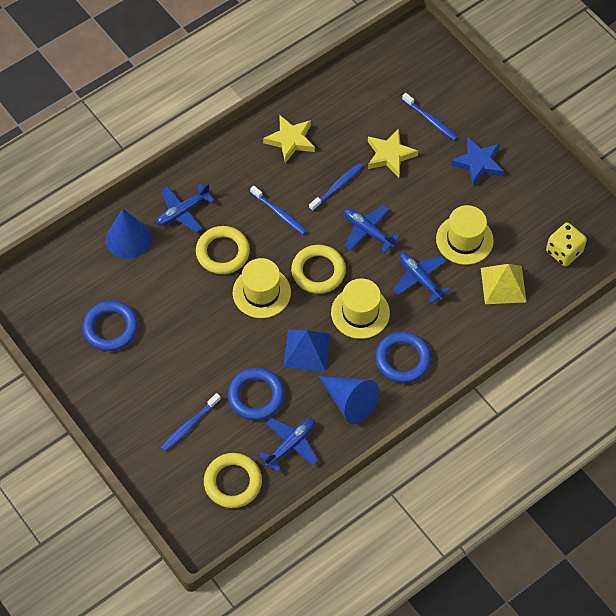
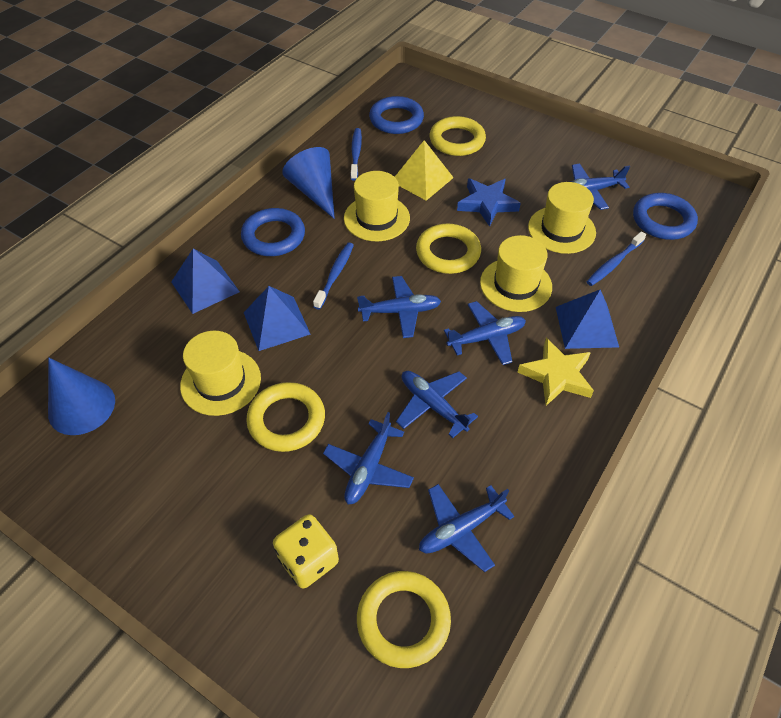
blue plane: [157,183,215,232] [258,418,318,472] [344,205,400,253] [393,253,450,304] = 4 -> [323,412,414,504] [357,276,441,338] [396,371,478,438] [419,484,514,572] [444,301,526,365] [570,164,630,210] = 6
blue pyramid: [283,330,330,372] = 1 -> [171,249,240,314] [244,286,311,351] [556,289,619,349] = 3
blue toothbrush: [161,393,221,451] [250,185,307,235] [309,163,363,211] [402,93,458,140] = 4 -> [313,242,354,310] [350,128,362,180] [586,231,646,286] = 3
yellow hat: [233,258,291,318] [331,278,390,339] [436,205,494,265] = 3 -> [180,331,261,416] [344,171,410,241] [480,235,552,312] [528,182,596,254] = 4
yellow ring: [196,226,250,274] [204,453,262,508] [291,245,346,294] = 3 -> [246,382,325,452] [357,571,451,668] [416,224,481,274] [430,116,486,156] = 4
yellow star: [263,115,315,163] [368,129,418,177] = 2 -> [517,338,594,406] = 1

